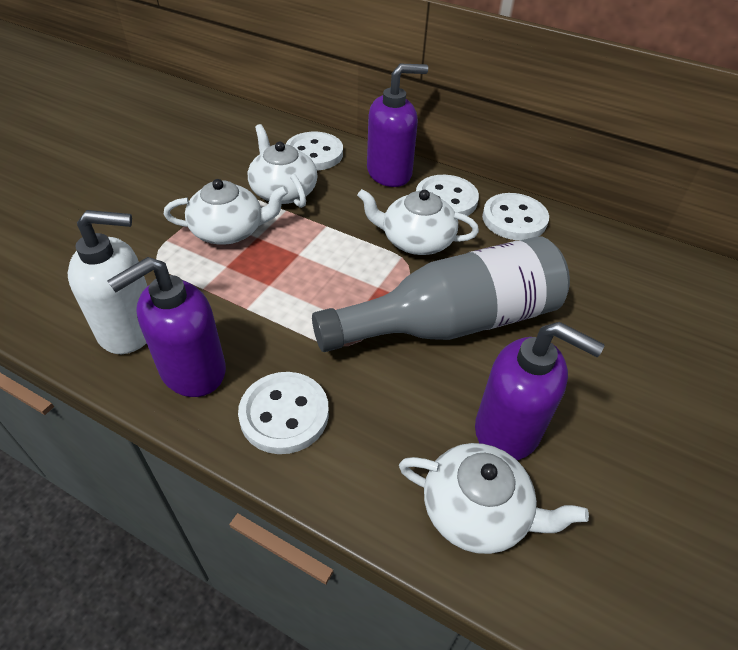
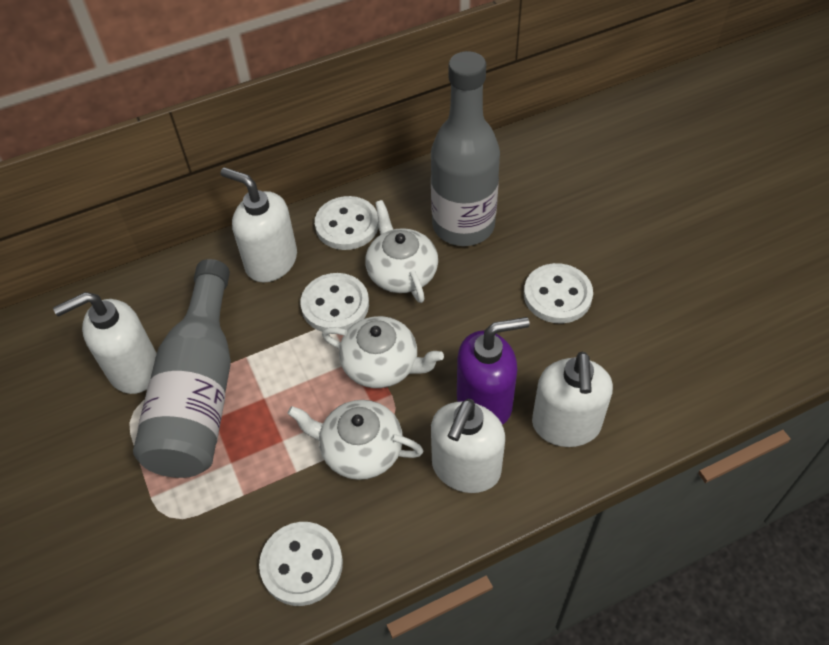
grey bottle: [312,236,570,352] = 1 -> [133,259,231,478] [431,51,500,246] = 2
purple soap dispenser: [107,257,226,397] [367,63,428,187] [475,322,605,460] = 3 -> [457,317,529,425] = 1
white soap dispenser: [68,210,147,354] = 1 -> [53,292,157,394] [221,167,297,282] [431,399,505,493] [532,352,613,447] = 4
white teapot: [163,179,288,245] [248,124,318,208] [357,189,479,255] [399,443,589,554] = 4 -> [288,400,423,480] [322,316,444,388] [365,200,438,303] = 3

